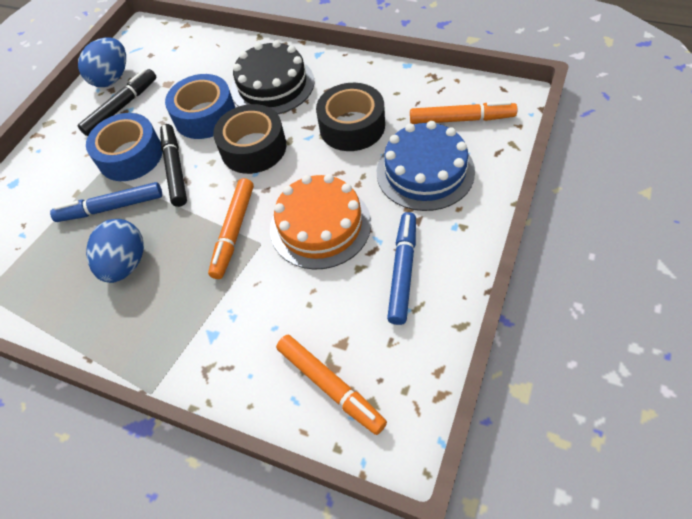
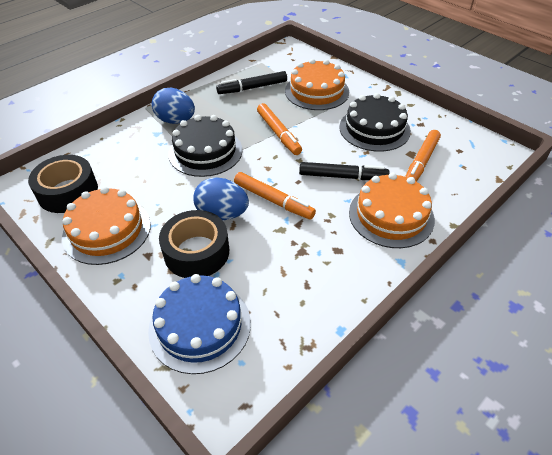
black cake: [231,40,315,114] = 1 -> [168,115,242,177] [339,93,411,152] = 2
blue marker: [50,182,162,222] [387,212,416,325] = 2 -> none = 0
blue tape: [86,113,163,181] [165,74,235,139] = 2 -> none = 0
orange cake: [270,174,371,270] = 1 -> [62,186,151,265] [285,59,349,110] [349,173,435,248] = 3

